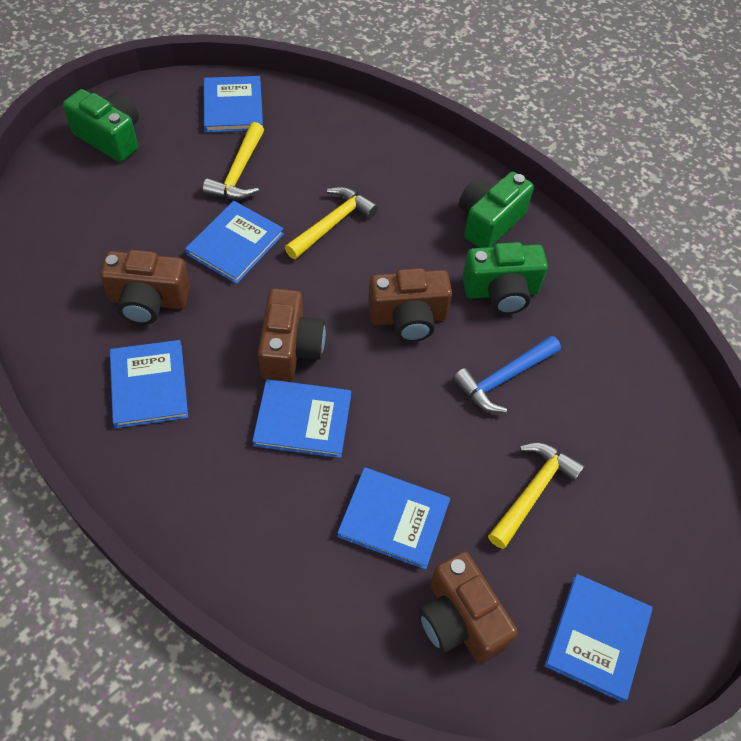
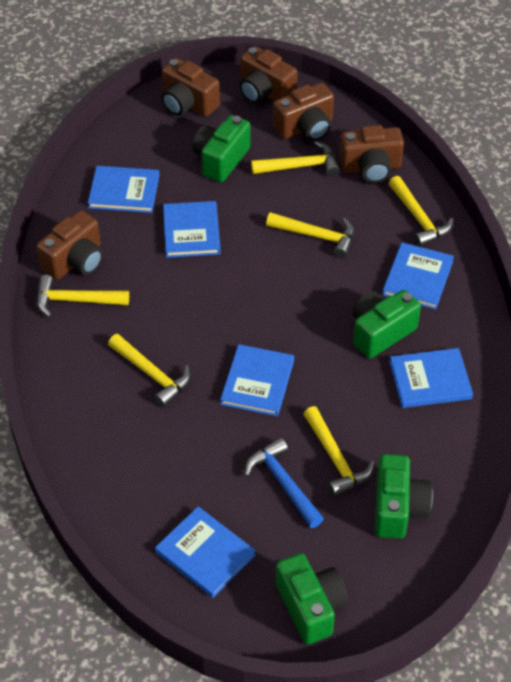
brown camera: [100,250,190,325] [258,289,326,382] [368,268,452,342] [418,552,518,664] = 4 -> [36,210,103,280] [161,58,220,117] [239,46,298,104] [273,83,334,141] [339,125,404,183] = 5
green camera: [63,89,139,162] [459,172,534,248] [462,242,548,315] = 3 -> [193,115,251,182] [276,553,348,645] [352,290,421,358] [375,454,433,539] = 4
yellow hammer: [202,122,264,200] [285,187,378,259] [488,443,585,549] = 3 -> [36,275,129,317] [108,334,191,407] [251,141,340,176] [266,212,355,258] [303,406,374,497] [389,176,453,247] = 6

